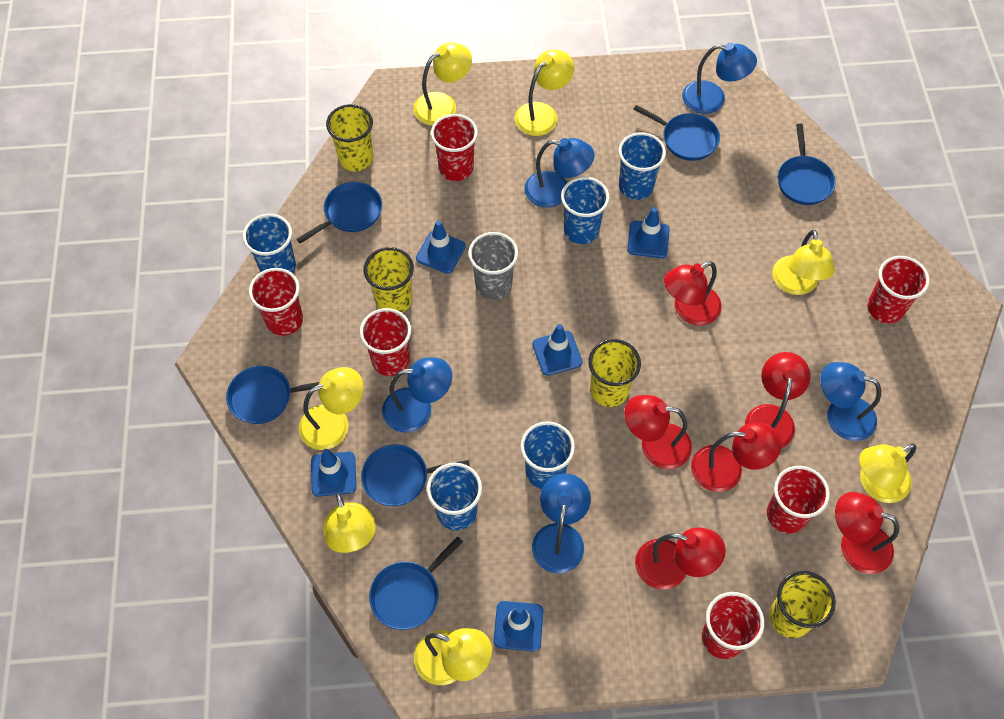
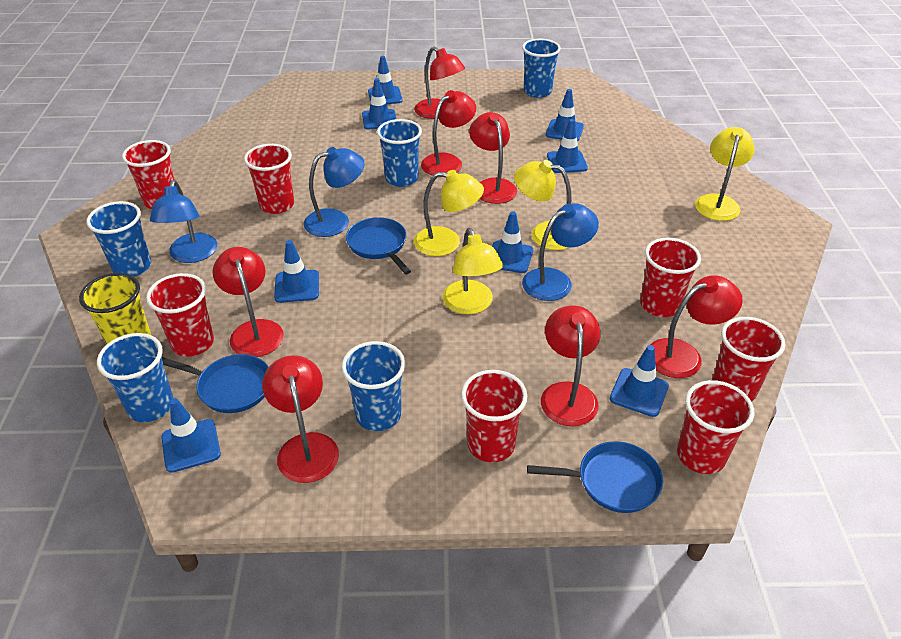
blue lamp: [382,358,452,432] [525,138,595,208] [532,474,591,573] [682,43,757,114] [820,362,881,441] = 5 -> [150,180,217,263] [304,147,365,237] [522,203,599,301] = 3
blue pan: [226,366,319,424] [297,182,382,244] [361,444,470,506] [369,536,463,630] [633,105,720,161] [777,123,836,205] = 6 -> [162,354,269,413] [346,217,411,274] [527,441,663,513] = 3
blue traffic cone: [311,449,357,497] [416,220,466,274] [494,601,543,651] [532,324,582,376] [627,207,670,258] = 5 -> [161,398,221,473] [274,240,319,303] [362,78,396,129] [368,56,403,104] [492,211,533,273] [546,89,584,141] [547,119,588,173] [610,345,669,417] = 8
grey cup: [468,232,518,300] = 1 -> none = 0
red cup: [249,268,303,336] [360,308,411,376] [431,114,478,181] [702,592,765,659] [767,466,830,534] [867,256,930,324] = 6 -> [122,140,175,209] [146,273,214,357] [244,144,294,214] [461,370,527,462] [640,238,701,317] [677,380,754,474] [712,317,785,402] = 7
red lamp: [624,395,692,469] [635,528,726,590] [664,261,722,326] [691,423,782,492] [745,352,811,448] [835,492,899,574] = 6 -> [212,247,284,357] [262,355,339,483] [414,47,465,119] [421,90,476,177] [469,112,517,204] [541,305,601,426] [650,275,743,378] = 7
yellow cup: [326,104,373,171] [364,247,414,313] [589,339,641,407] [769,571,836,638] = 4 -> [79,273,151,345] = 1
yellow lamp: [299,367,364,450] [323,493,376,553] [413,42,472,126] [414,628,492,685] [515,50,574,136] [772,230,835,295] [859,444,916,503] = 7 -> [414,170,484,256] [442,228,503,314] [514,160,572,250] [695,127,755,221] = 4

